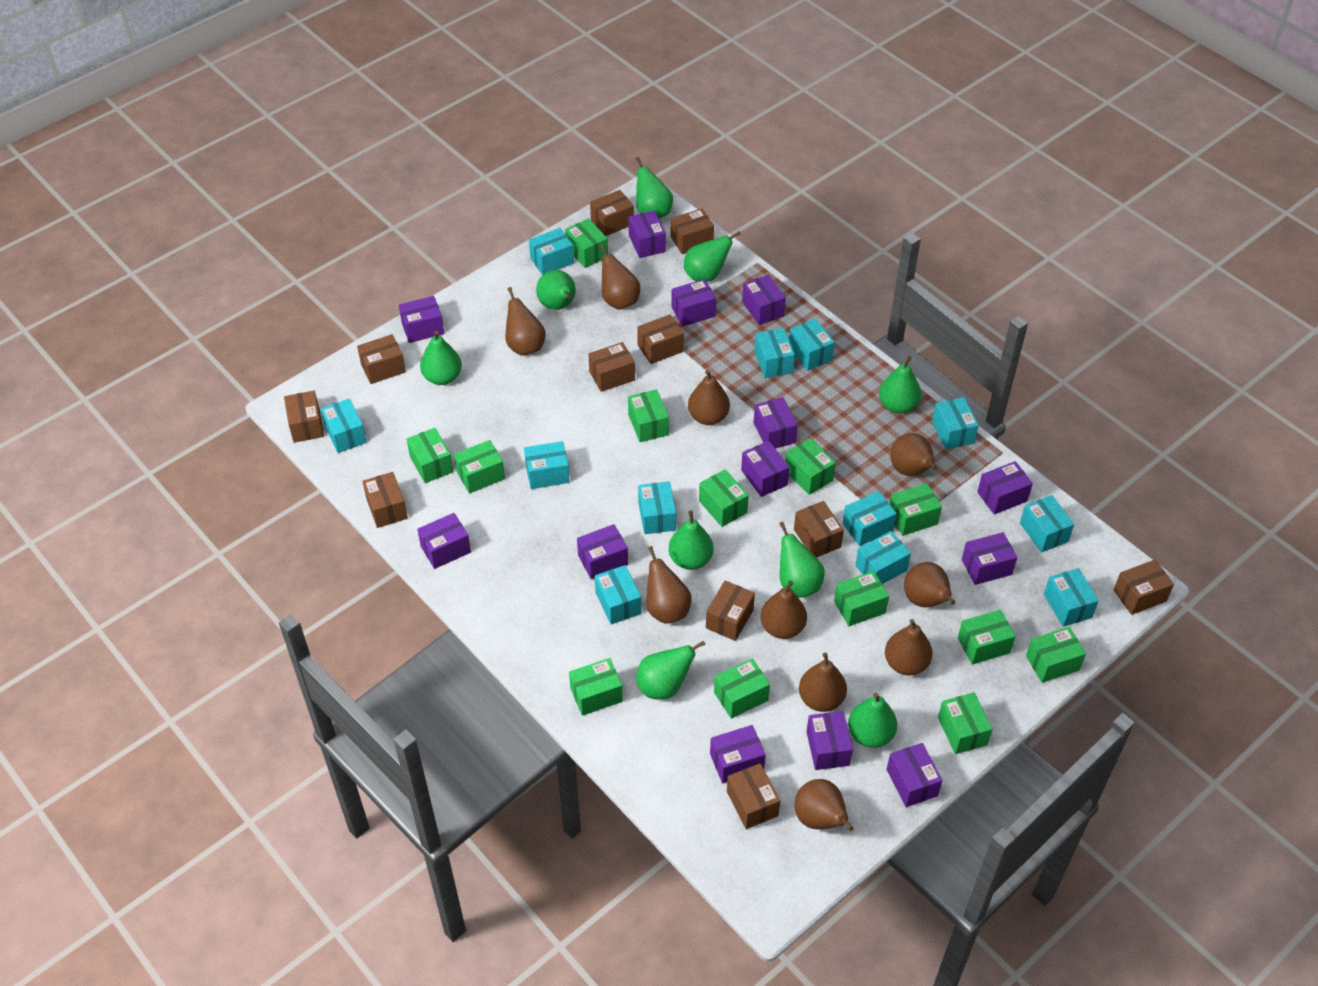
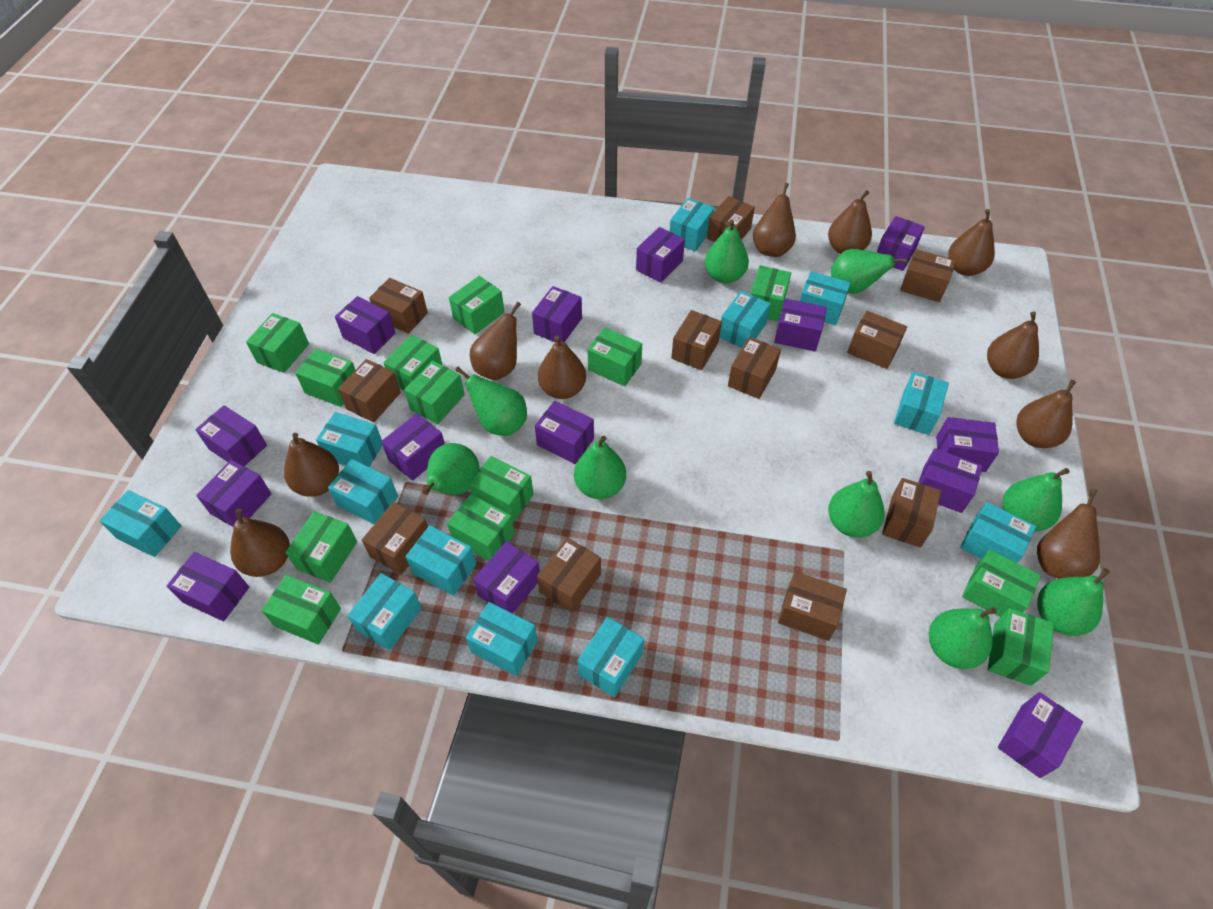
purple box: [399,296,444,343] [417,513,471,569] [577,524,628,579] [628,210,666,258] [671,279,716,326] [710,725,766,783] [741,441,790,497] [742,275,786,325] [754,397,798,449] [806,711,853,770] [887,743,942,807] [962,532,1017,585] [977,461,1033,514] = 13 -> [167,552,249,621] [195,405,267,466] [196,460,272,527] [335,296,396,354] [381,413,445,481] [473,541,540,614] [532,286,582,342] [535,401,594,464] [636,227,685,283] [774,298,827,351] [877,216,925,271] [918,448,983,513] [936,417,999,472] [998,692,1083,778] = 14

